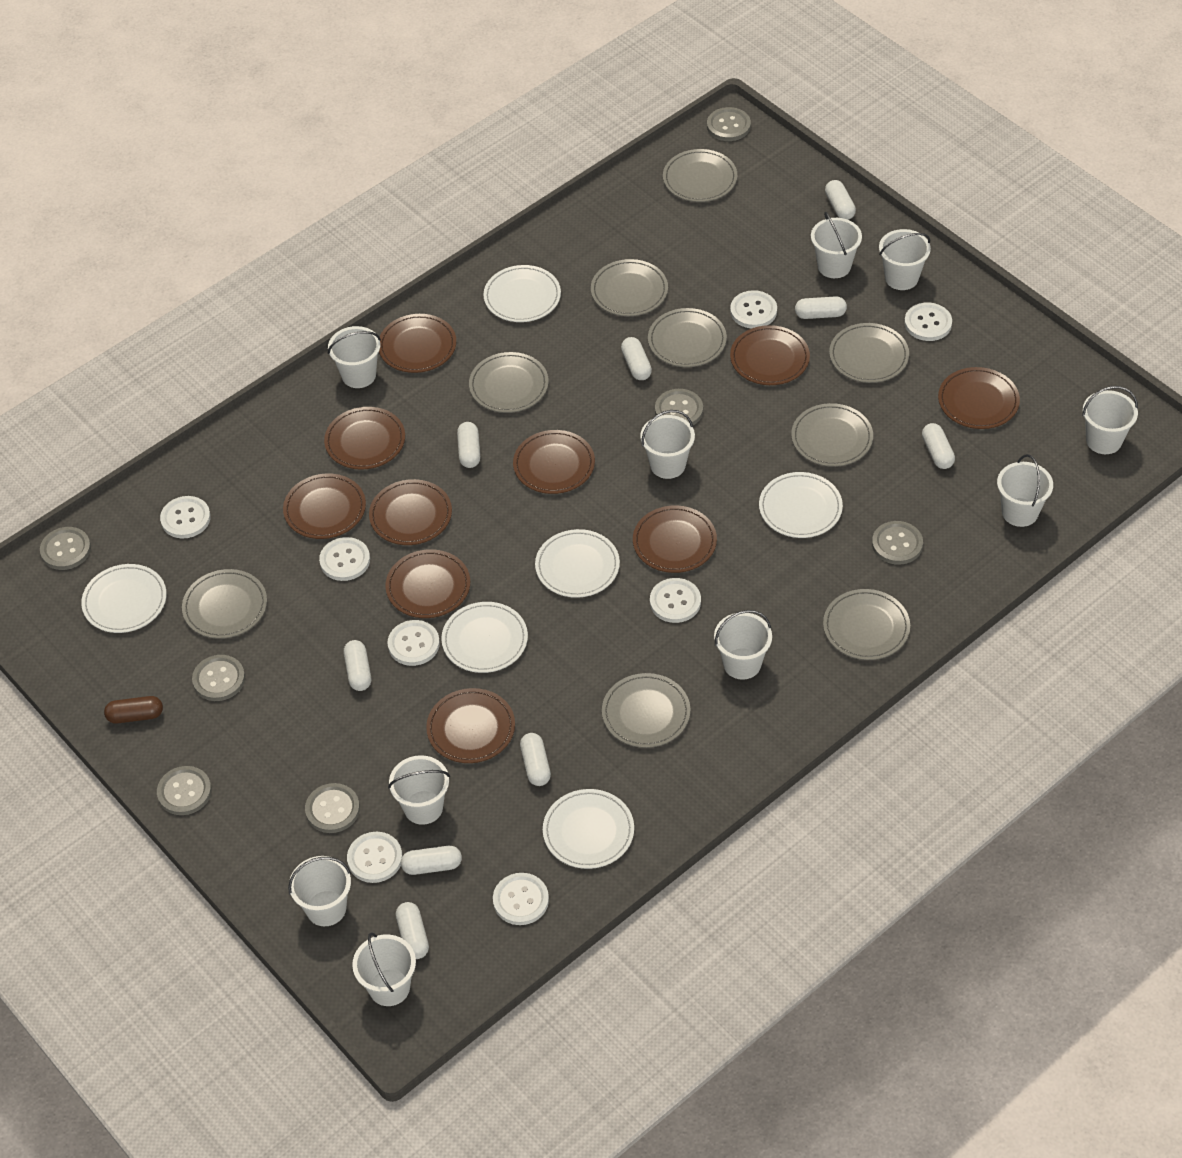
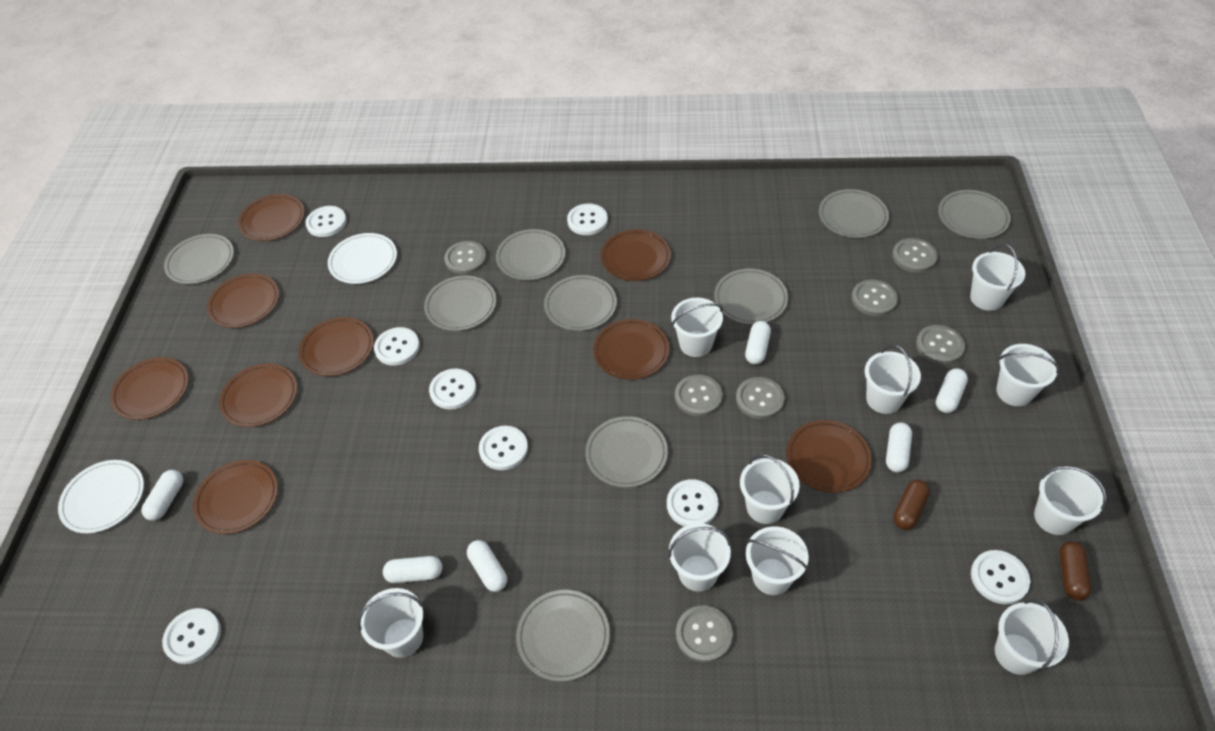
brown capsule: [104,696,163,724] = 1 -> [893,479,930,530] [1059,541,1091,600] = 2
brown plate: [283,473,366,539] [324,407,405,470] [369,479,452,545] [379,314,456,373] [385,549,470,618] [426,688,515,763] [513,430,595,494] [633,505,717,573] [730,325,810,385] [938,367,1020,429] = 10 -> [110,357,189,420] [193,460,278,534] [207,274,279,328] [219,364,297,427] [238,194,305,241] [299,317,374,376] [593,319,670,380] [601,229,671,281] [786,420,872,493] = 9
white capsule: [344,640,371,691] [396,902,429,959] [401,846,462,875] [457,422,480,468] [520,733,551,786] [621,337,652,380] [795,296,847,319] [825,180,856,220] [922,423,955,469] = 9 -> [142,470,183,521] [383,556,442,583] [467,540,507,592] [745,321,771,365] [886,422,912,473] [936,368,968,413] = 6
white plate: [81,564,167,633] [441,602,528,673] [483,265,561,322] [535,529,620,598] [543,789,634,869] [759,472,843,538] = 6 -> [58,460,144,533] [328,233,397,284] = 2

